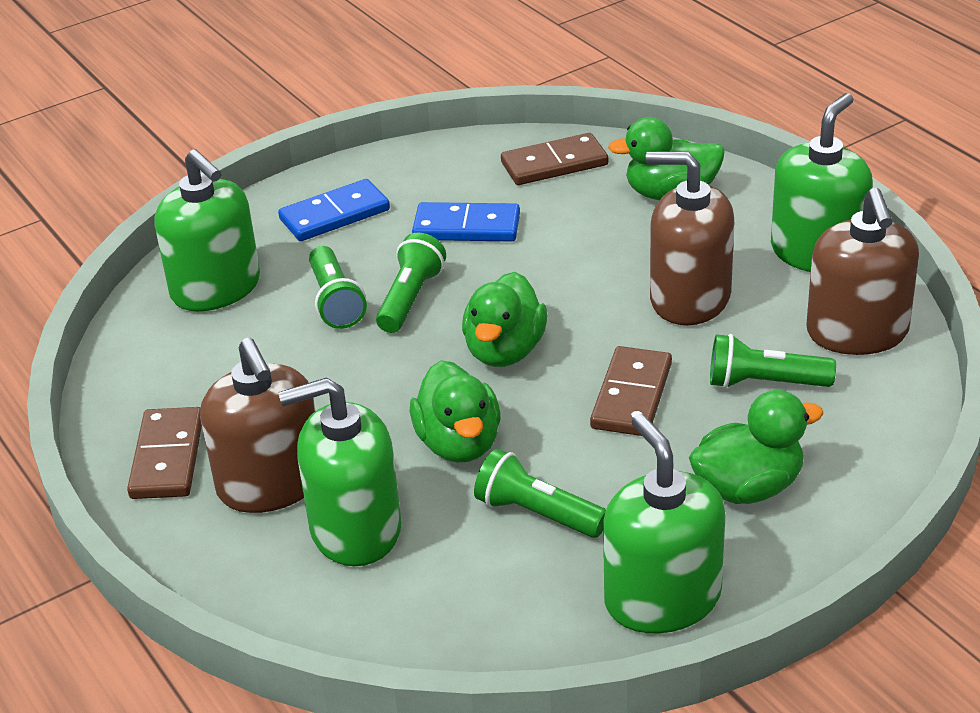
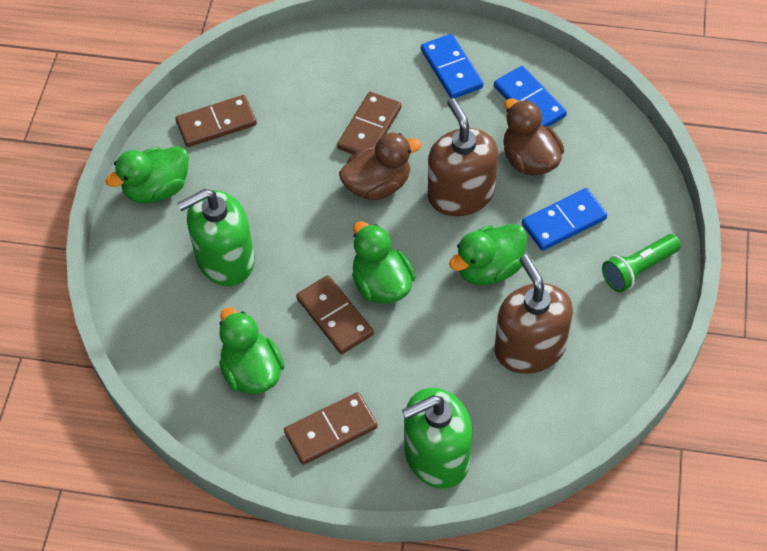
blue domino: [278,179,390,241] [412,202,520,242] = 2 -> [421,34,483,99] [494,66,567,127] [522,188,607,251] = 3
brown domino: [127,407,202,499] [501,133,608,185] [590,346,672,436] = 3 -> [176,95,257,147] [284,392,378,465] [296,275,374,354] [337,92,401,154] = 4
brown duck: none = 0 -> [339,133,422,201] [503,98,564,176] = 2
brown soap dispenser: [200,338,315,513] [646,151,734,325] [806,188,919,355] = 3 -> [428,98,498,216] [495,255,573,374] = 2
green flashlight: [309,246,367,329] [376,233,446,333] [474,449,606,538] [710,334,836,389] = 4 -> [602,234,681,292] = 1
green soap dispenser: [154,149,260,311] [278,377,402,566] [603,414,725,633] [771,93,873,272] = 4 -> [177,189,255,286] [402,388,472,489] = 2

